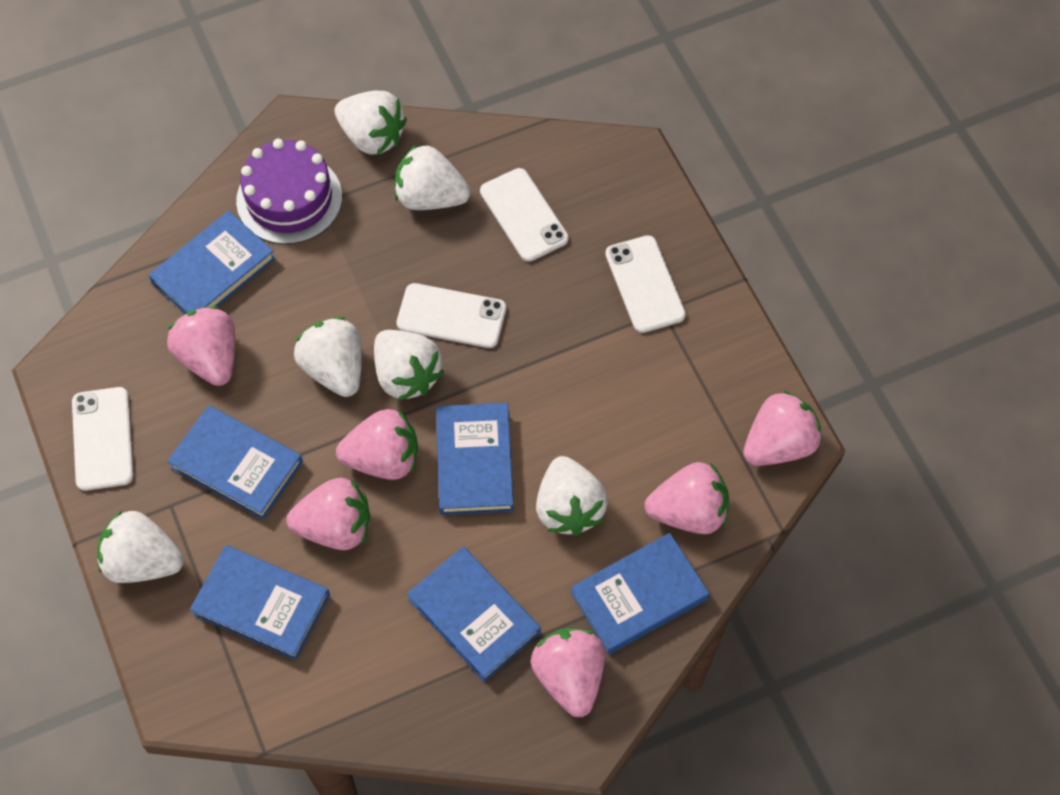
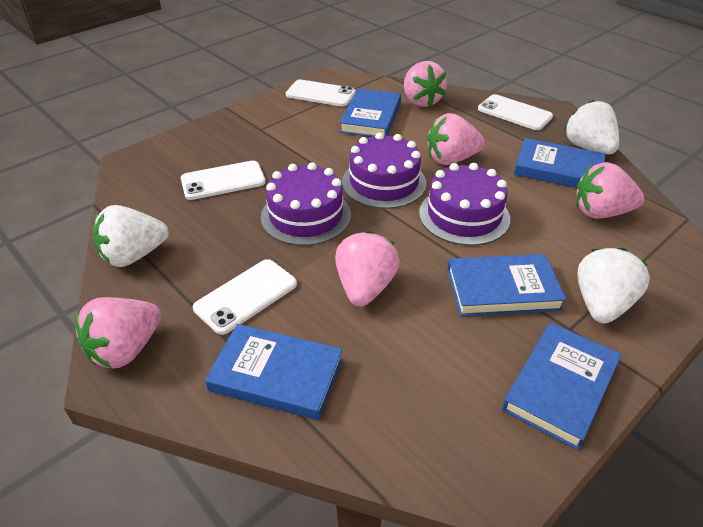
blue book: [149,211,276,314] [167,405,303,520] [190,545,330,660] [407,546,541,682] [436,403,514,515] [571,533,709,654] = 6 -> [205,324,343,420] [340,88,401,137] [447,254,567,316] [502,323,622,450] [514,138,606,188] = 5
pink strawberry: [167,306,235,386] [286,478,370,550] [336,409,418,480] [531,628,605,717] [645,462,729,534] [743,390,822,466] = 6 -> [75,297,161,369] [335,231,400,307] [404,61,447,107] [427,113,485,165] [576,162,644,219] = 5
purple cake: [236,138,342,244] = 1 -> [261,162,351,246] [342,132,426,209] [419,163,510,246] = 3
white strawberry: [98,510,184,583] [294,317,362,397] [334,91,407,155] [374,330,444,401] [395,144,471,210] [536,456,608,536] = 6 -> [93,205,169,267] [564,100,619,154] [578,248,650,323] = 3

